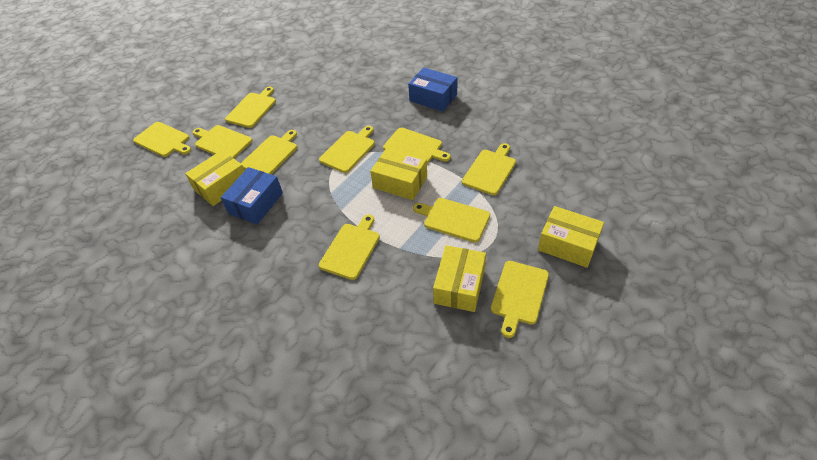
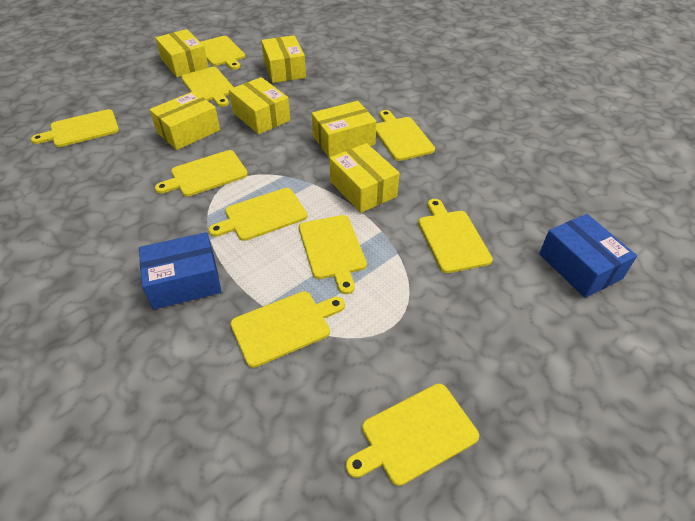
yellow box: [185,150,245,206] [370,148,427,200] [433,245,486,312] [538,206,604,268] = 4 -> [149,91,220,150] [155,29,209,77] [229,77,290,134] [261,35,306,83] [312,101,376,158] [329,143,400,213] = 6

